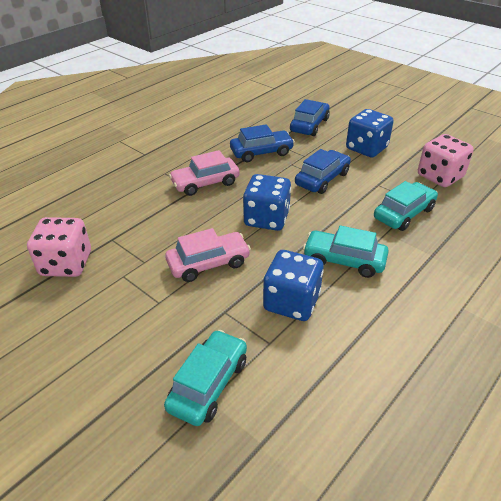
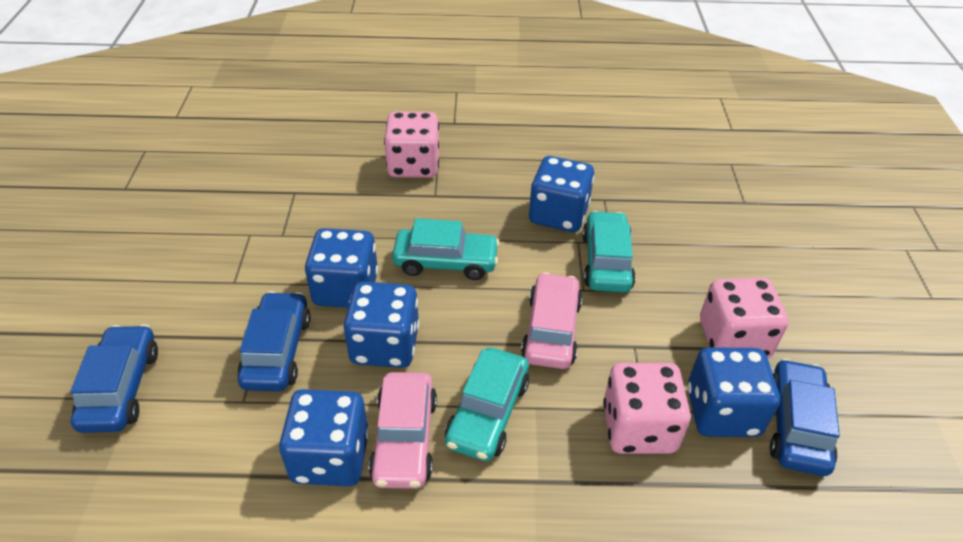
blue dice: [243,174,291,231] [263,250,324,321] [346,109,394,157] = 3 -> [279,389,369,486] [305,228,378,308] [343,282,419,368] [529,156,594,232] [687,347,780,437] = 5
pink dice: [27,217,91,277] [418,134,474,187] = 2 -> [384,112,439,178] [603,363,691,454] [700,277,788,358] = 3

